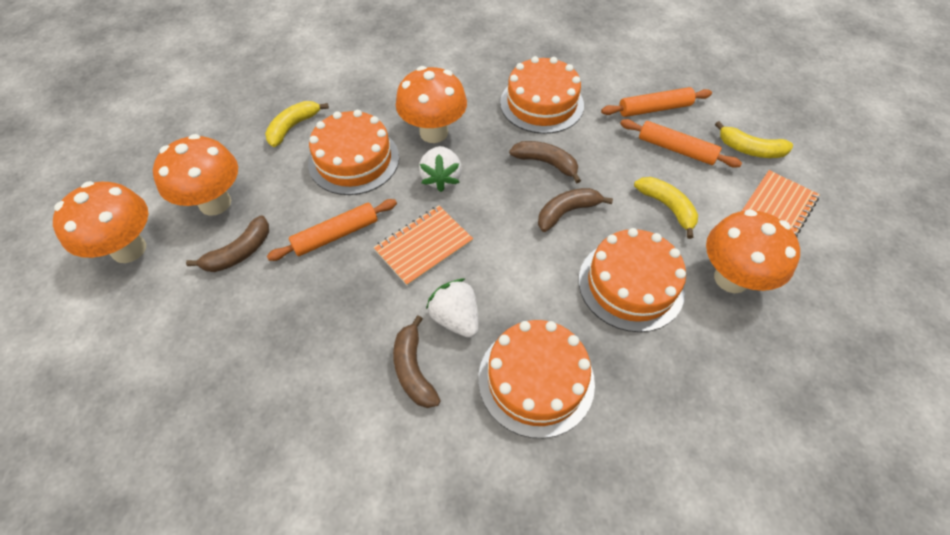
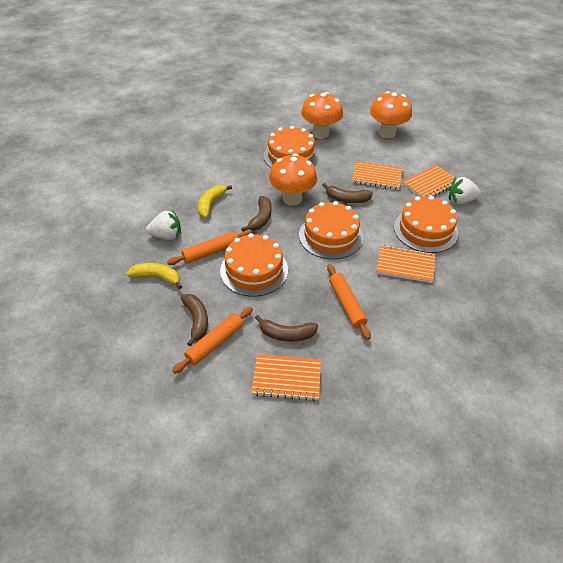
orange mushroom: [53,181,148,263] [153,134,238,216] [396,66,467,143] [706,209,800,293] = 4 -> [269,153,317,206] [301,92,343,139] [370,91,412,138] = 3
orange notebook: [374,205,473,286] [742,170,820,237] = 2 -> [252,354,321,401] [352,161,403,190] [377,245,435,283] [403,165,455,197] = 4
yellow banana: [265,101,329,147] [634,177,698,239] [715,121,793,158] = 3 -> [127,263,182,289] [198,185,232,218] = 2

